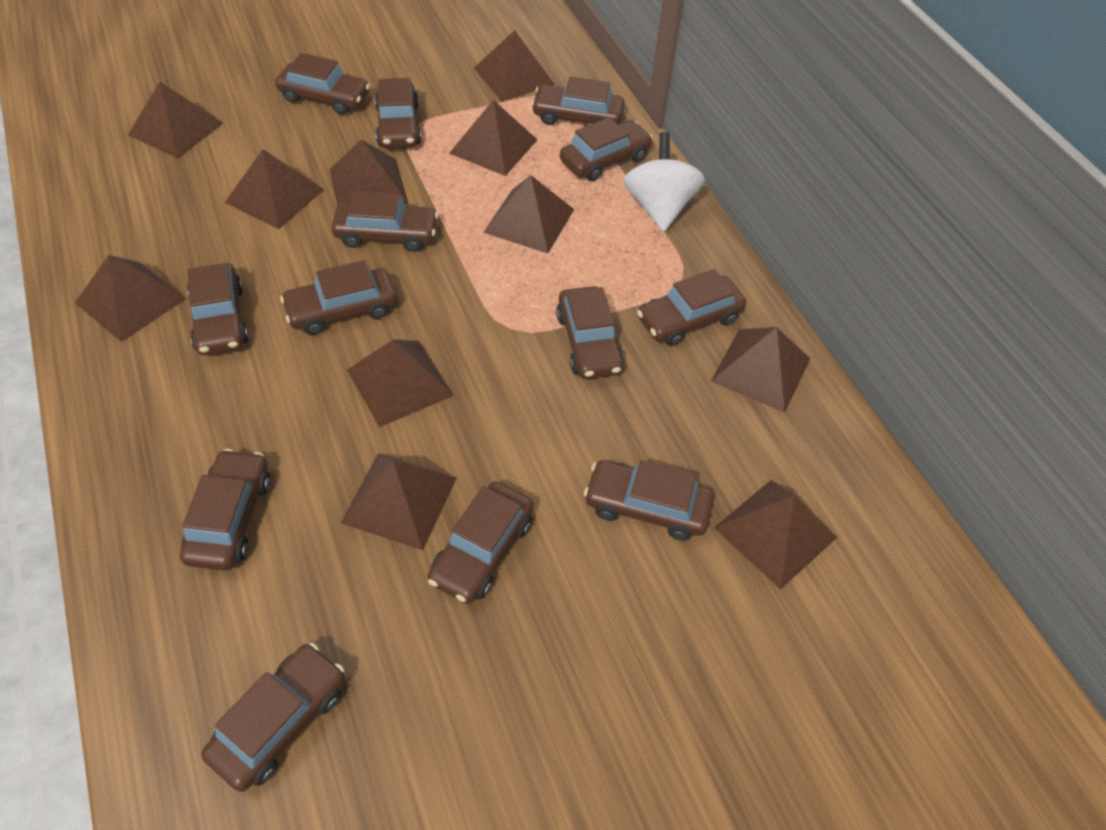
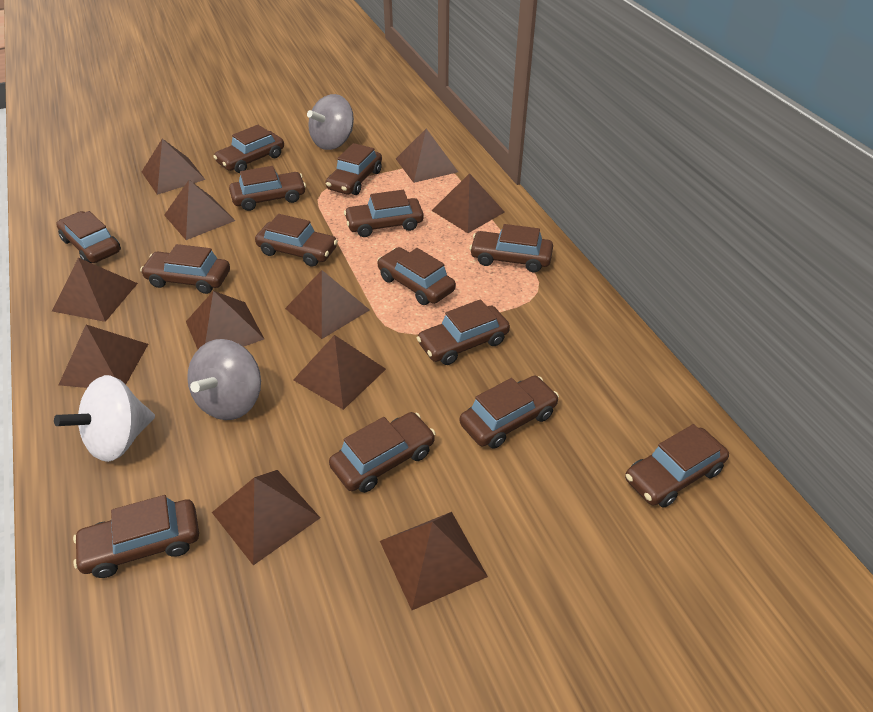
brown car: [180,449,270,571] [187,263,249,355] [201,643,345,792] [275,53,370,115] [280,260,397,335] [331,191,439,252] [375,78,421,148] [428,482,534,604] [531,76,625,125] [556,286,624,379] [560,117,653,181] [584,460,714,541] [637,269,746,346] = 13 -> [56,211,121,263] [73,495,199,578] [140,244,230,294] [213,125,284,173] [229,166,306,211] [255,214,338,267] [326,143,382,195] [329,412,436,493] [344,190,424,237] [377,247,456,305] [417,299,510,365] [460,376,559,449] [470,224,553,272] [625,424,729,508] = 14
grey spinning top: none = 0 -> [187,339,261,420] [307,94,354,150] = 2

